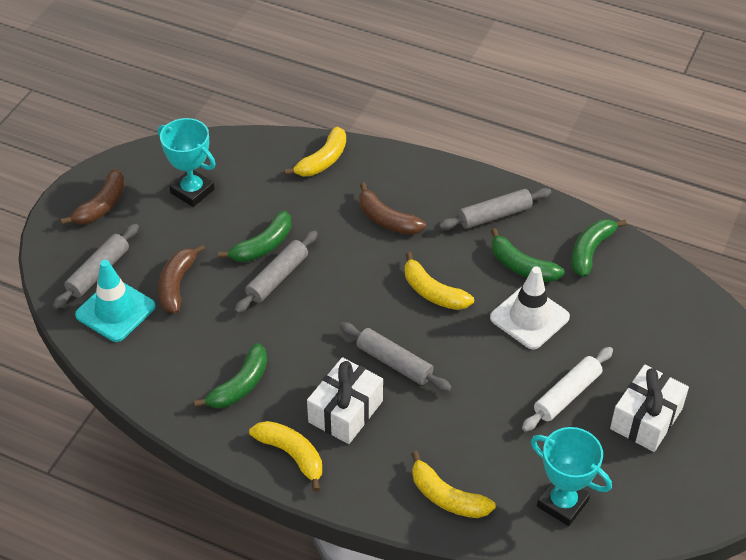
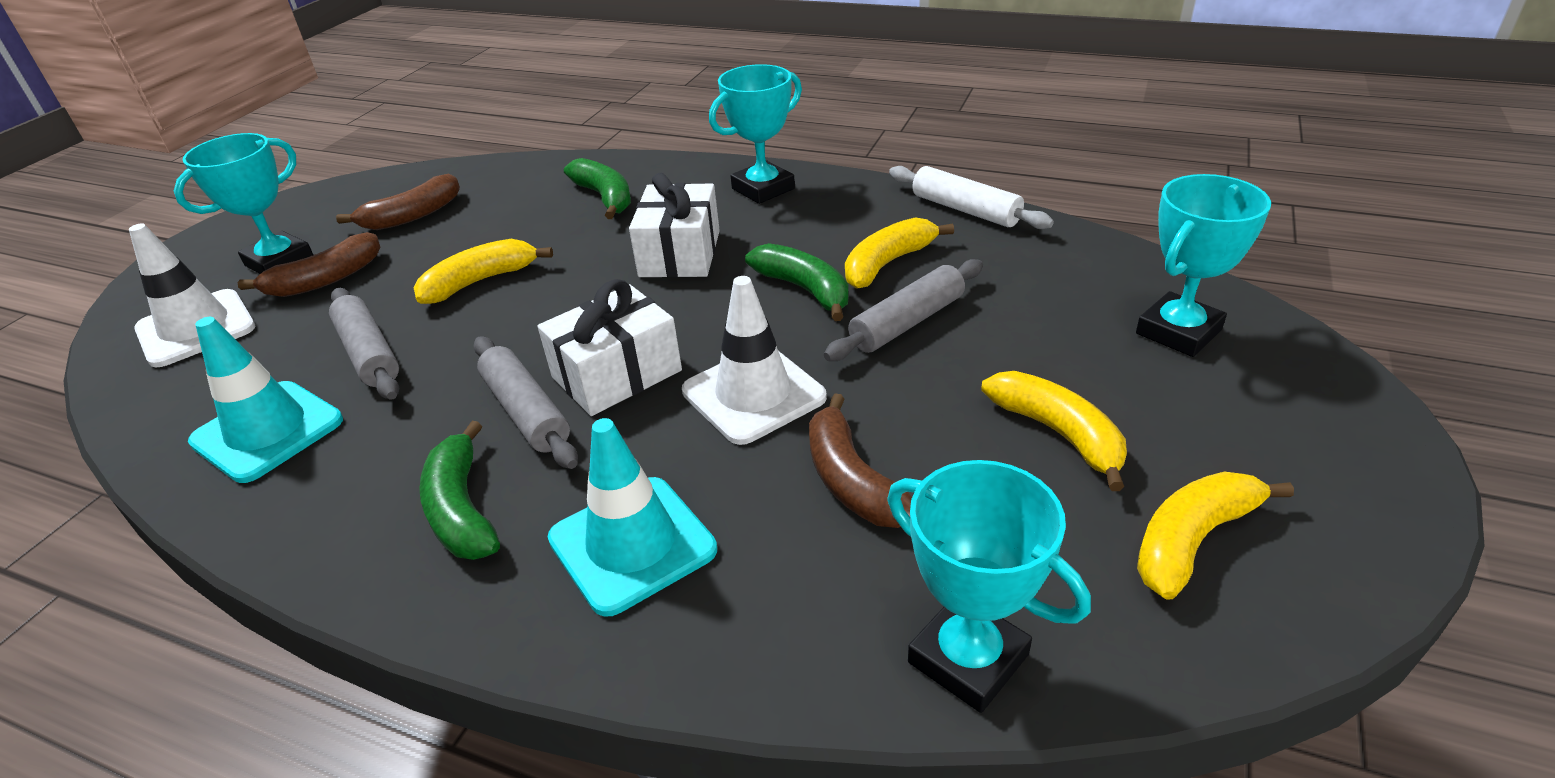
green banana: [194,343,267,408] [218,210,291,262] [491,228,565,282] [572,219,627,277] = 4 -> [419,421,500,560] [564,158,631,219] [745,243,849,321] = 3
grey rolling pin: [53,224,139,309] [234,231,318,314] [340,322,452,392] [439,188,551,230] = 4 -> [329,288,399,400] [474,337,578,469] [824,259,983,361] = 3
turquoise traffic cone: [75,260,155,342] = 1 -> [188,317,343,483] [548,418,717,617] = 2
turquoise trophy: [158,118,216,207] [531,427,612,526] = 2 -> [174,133,313,274] [709,64,802,204] [888,460,1091,713] [1136,174,1271,357] = 4
white traffic cone: [490,267,570,349] = 1 -> [129,224,255,367] [682,276,827,445] = 2

